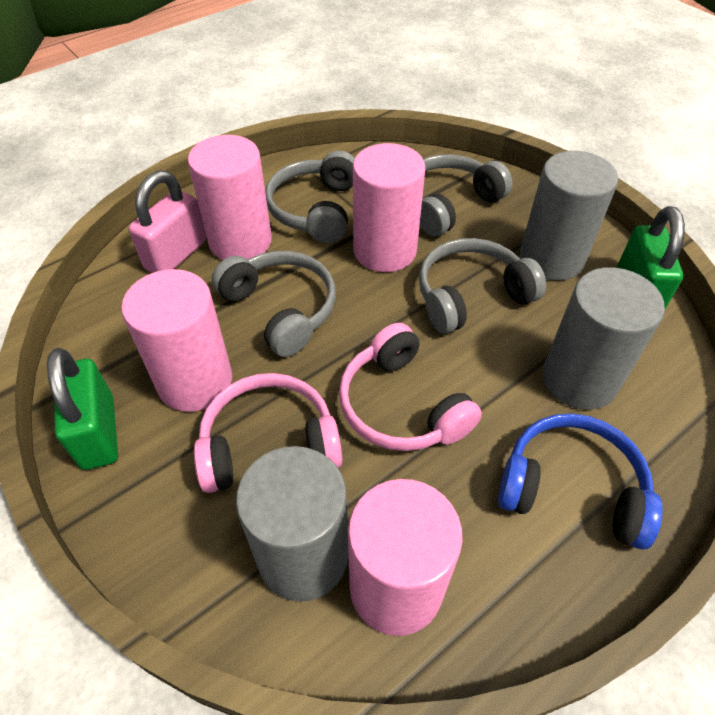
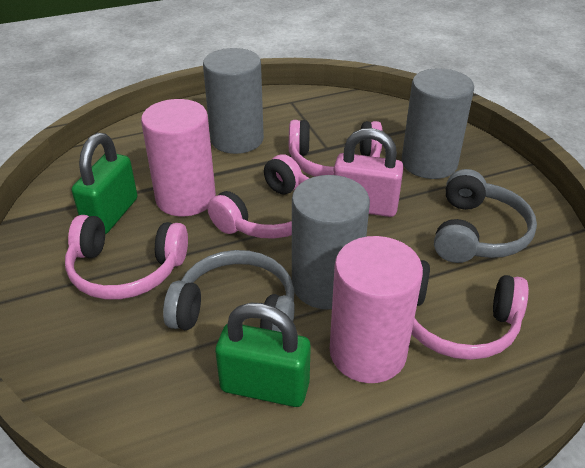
blue headphones: [498,413,663,549] = 1 -> none = 0
grey headphones: [212,251,336,357] [265,151,355,243] [419,238,546,334] [420,154,513,237] = 4 -> [163,250,295,332] [434,169,537,263] = 2
pink cylinder: [121,269,232,412] [188,135,272,260] [348,479,463,636] [353,143,425,272] = 4 -> [141,99,216,216] [330,236,423,383] = 2
pink headphones: [194,373,342,493] [339,323,482,451] = 2 -> [65,215,188,300] [207,155,310,239] [289,120,383,177] [412,260,529,360] = 4

